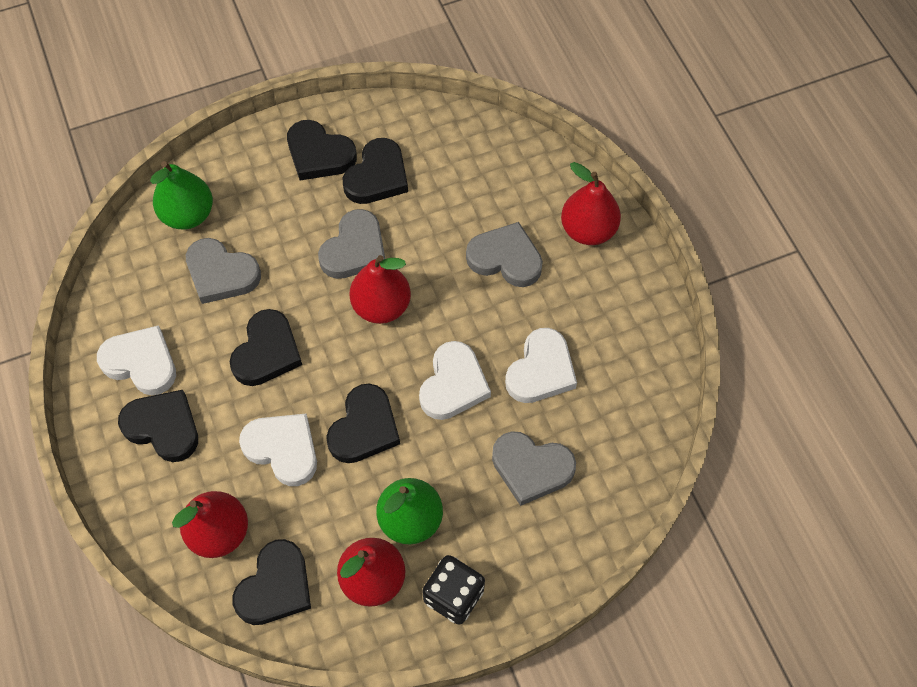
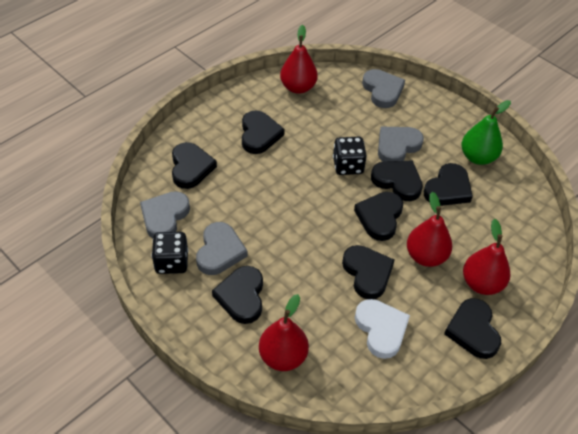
black dice: [422,555,485,624] = 1 -> [152,232,188,274] [333,137,367,175] = 2
black heart: [118,390,198,462] [229,309,302,386] [233,539,311,625] [287,120,357,180] [326,384,400,463] [343,138,408,204] = 6 -> [172,142,217,189] [212,266,263,324] [242,111,285,154] [342,245,395,299] [354,192,403,241] [371,160,423,201] [424,163,473,206] [444,298,501,359] = 8
green pear: [150,161,213,229] [376,478,443,544] = 2 -> [461,100,511,165] = 1
white heart: [97,325,176,395] [239,414,317,486] [419,341,491,420] [505,328,577,403] = 4 -> [355,299,410,359] = 1

